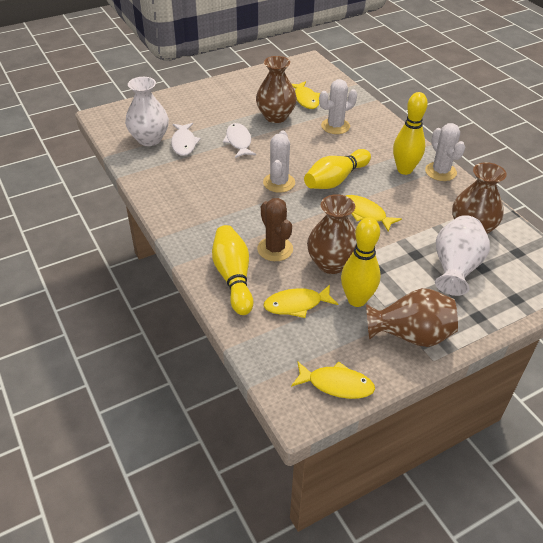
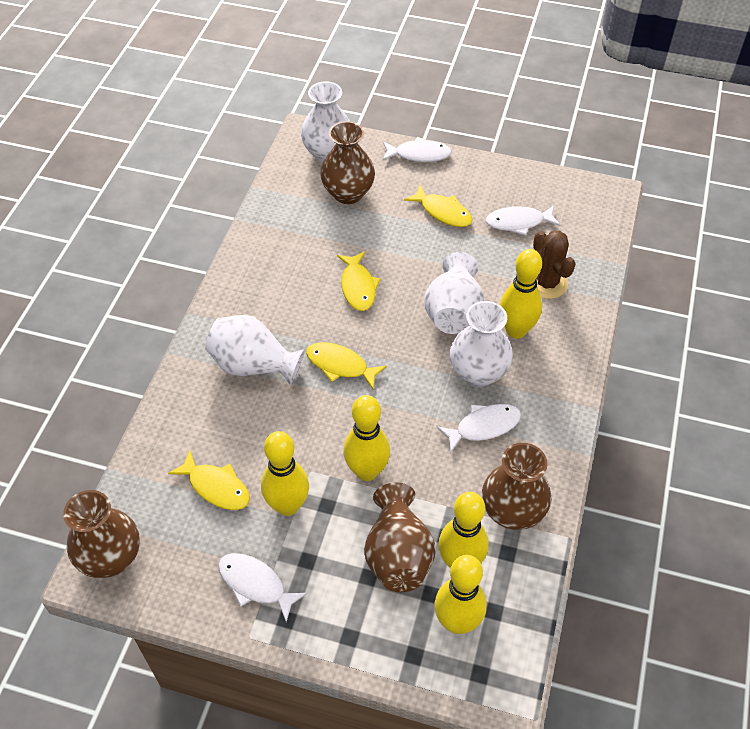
white cactus: [263,130,295,193] [319,79,357,134] [425,123,465,181] = 3 -> none = 0
white fish: [171,123,201,156] [223,123,256,158] = 2 -> [218,553,307,622] [382,137,452,162] [437,404,521,453] [486,205,560,236] = 4
white vase: [125,77,169,146] [435,215,490,296] = 2 -> [205,315,305,385] [301,81,350,163] [424,252,485,334] [450,301,513,387] = 4
yellow bowling pin: [212,225,254,315] [304,149,371,189] [341,217,381,307] [393,92,428,175] = 4 -> [261,431,309,516] [343,395,390,481] [434,555,486,634] [438,492,489,568] [500,249,542,339] = 5

